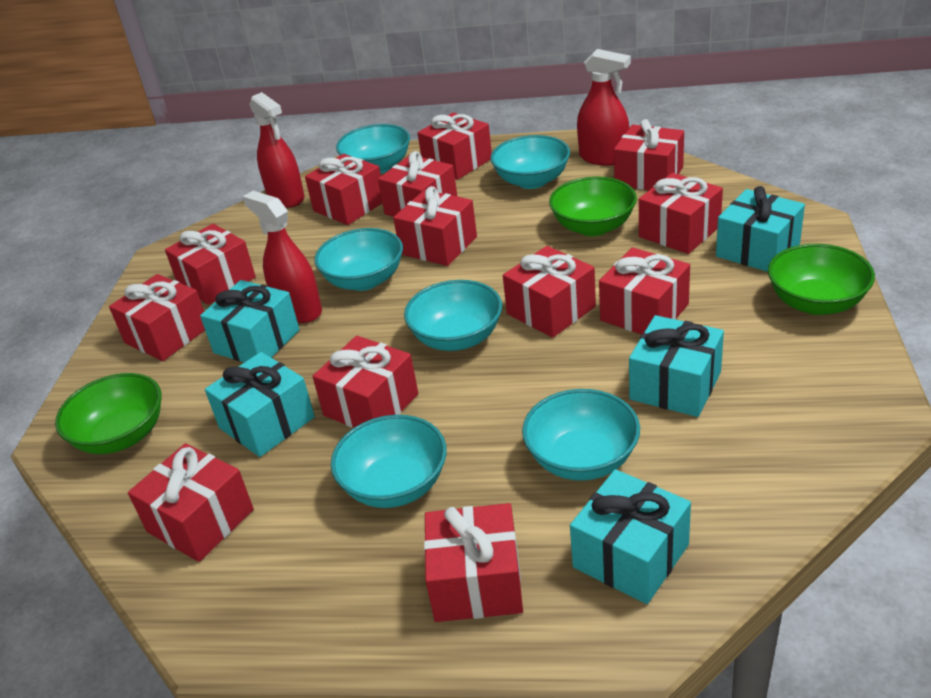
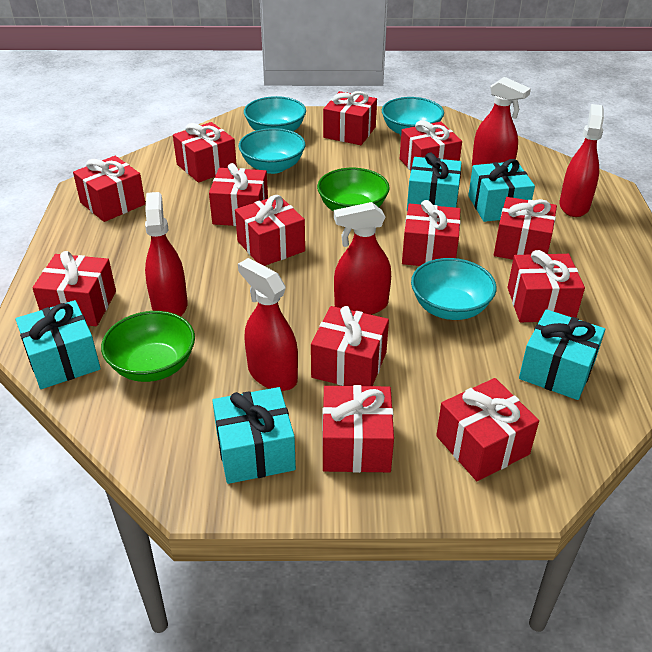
green bowl: [55,373,162,454] [549,177,637,236] [768,244,875,315] = 3 -> [101,311,195,382] [317,168,390,211] = 2
red spray bottle: [242,191,322,323] [249,92,305,208] [577,49,631,166] = 3 -> [145,192,188,316] [238,258,298,391] [334,202,391,315] [472,77,531,166] [559,104,604,217] = 5
turquoise bowl: [315,228,403,291] [331,415,447,508] [336,124,410,174] [404,280,502,351] [490,135,570,189] [522,389,640,481] = 6 -> [239,128,305,174] [244,96,306,131] [382,97,444,135] [411,258,497,320] = 4

